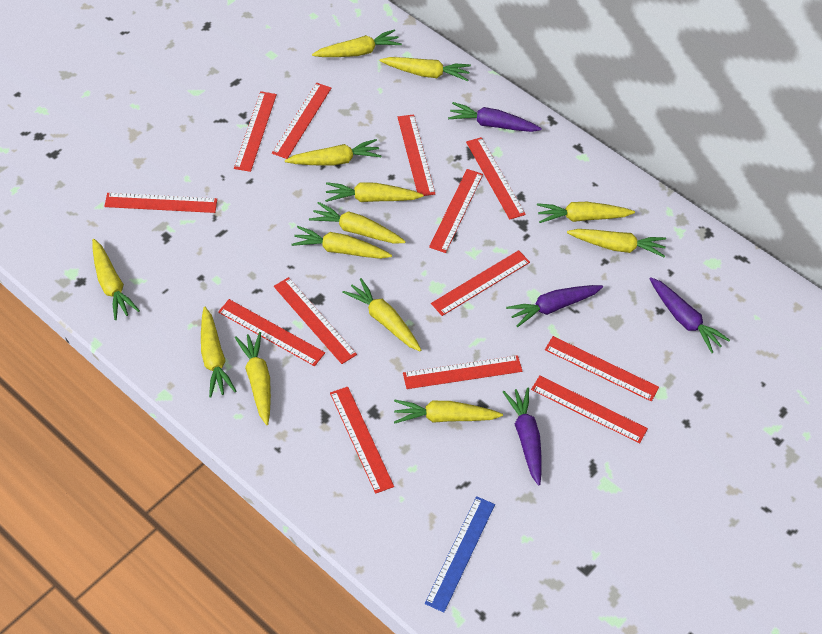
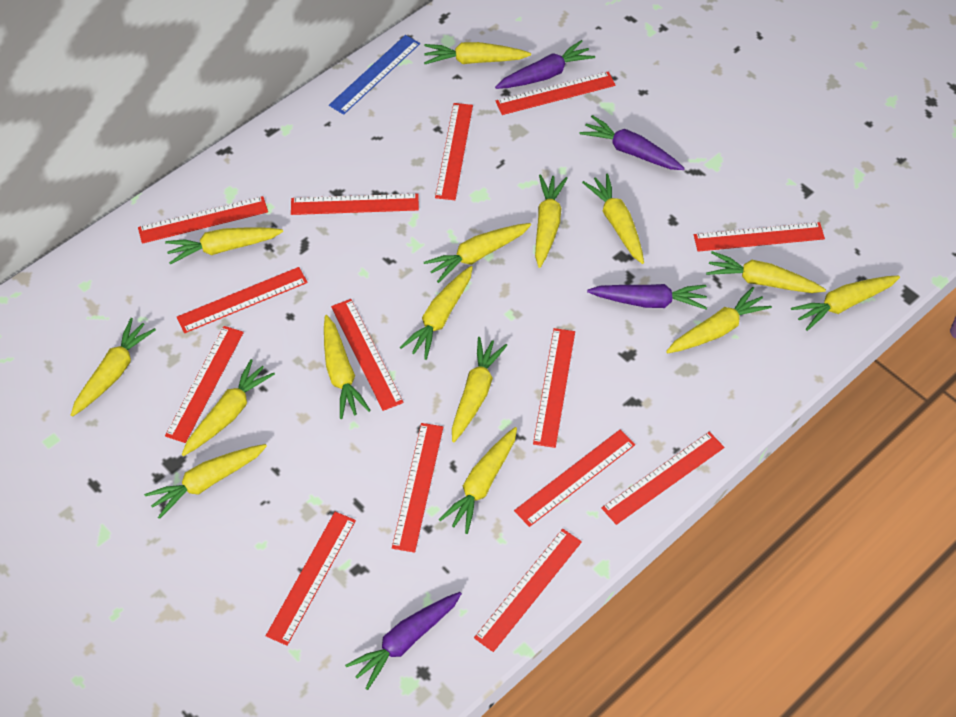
red ruler: [105,193,217,213] [218,299,325,366] [234,91,277,172] [272,83,331,159] [274,277,357,364] [330,387,394,494] [398,114,435,196] [403,355,522,389] [429,169,483,253] [431,250,530,316] [466,137,526,219] [531,376,648,443] [545,336,659,401] = 13 -> [138,196,268,244] [165,326,244,443] [177,267,308,333] [266,512,356,646] [291,194,419,215] [331,299,403,411] [392,423,443,553] [435,103,473,200] [474,529,582,652] [496,71,616,115] [514,430,635,527] [533,328,575,448] [601,432,724,525] [694,222,825,252] = 14
yellow carrot: [92,239,140,320] [201,307,236,397] [235,332,271,425] [285,139,381,166] [291,226,392,259] [309,202,406,244] [312,29,402,57] [325,182,424,202] [342,278,421,351] [380,57,471,81] [394,399,503,424] [537,202,635,223] [567,229,666,257] = 13 -> [71,318,156,417] [144,444,267,519] [165,227,283,265] [182,359,275,456] [324,315,371,419] [400,266,473,360] [424,42,531,64] [424,223,531,283] [439,427,517,534] [452,337,507,442] [535,174,567,268] [582,173,644,264] [666,287,772,353] [706,251,826,293] [791,276,900,331] = 15

